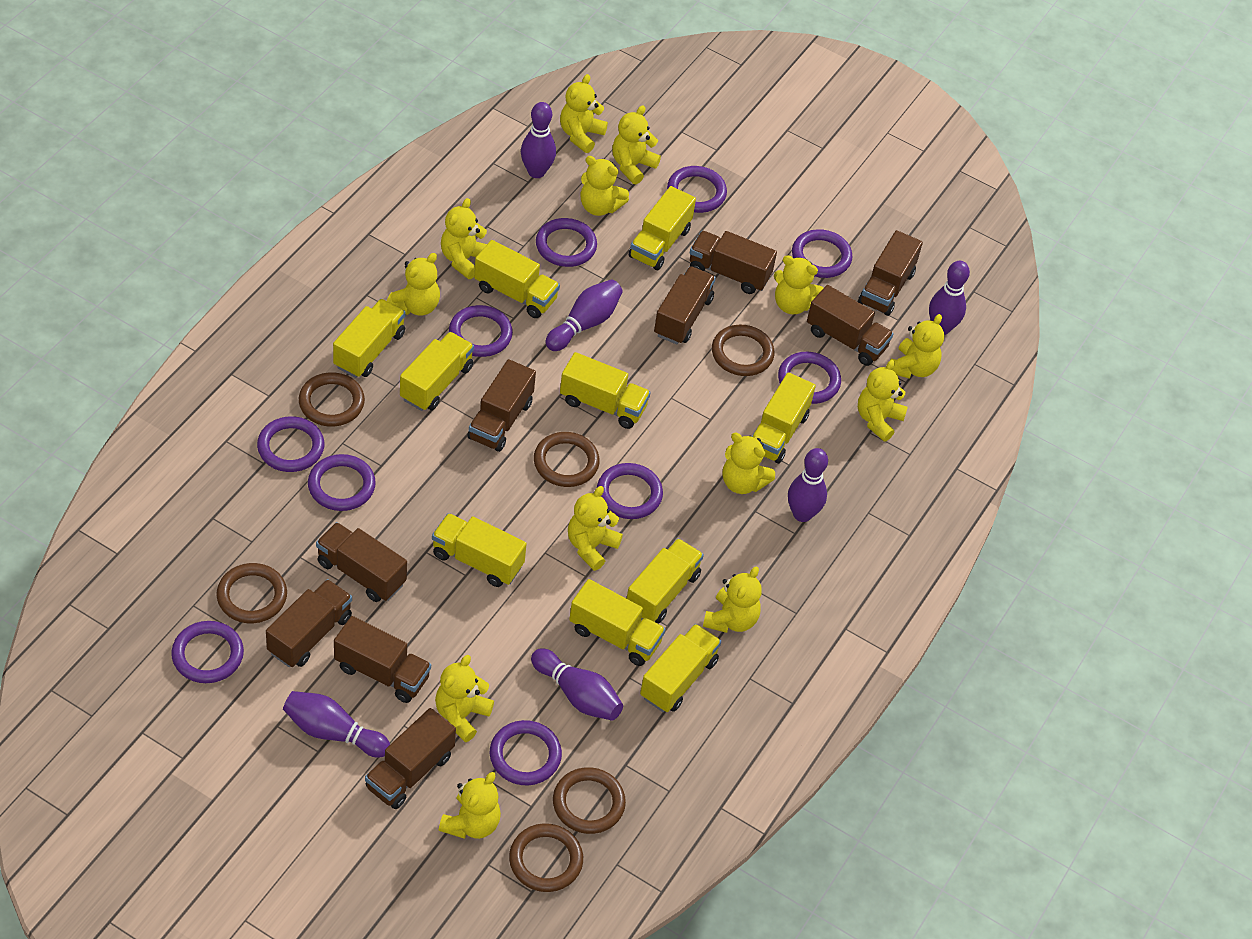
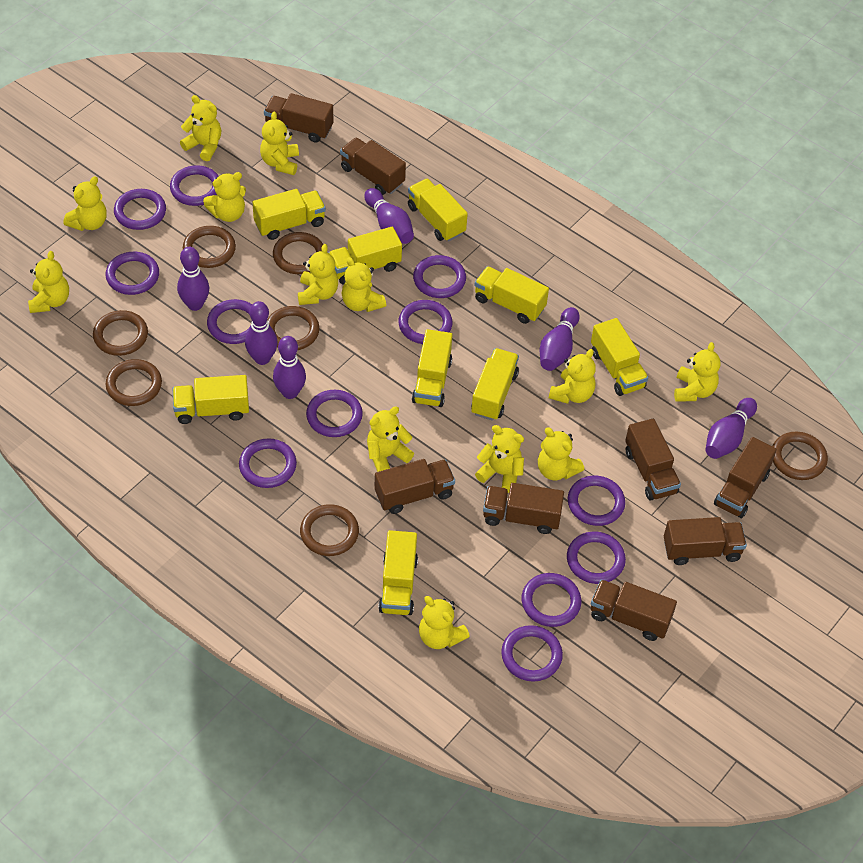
brown ring: [216,563,287,623] [299,372,365,427] [509,823,583,892] [534,432,600,487] [553,767,626,834] [712,325,775,376] = 6 -> [93,310,148,356] [106,359,162,406] [183,226,236,268] [267,306,319,350] [273,232,323,274] [300,504,359,556] [772,432,828,480] = 7
brown truck: [266,579,352,667] [316,522,407,602] [334,616,431,703] [365,708,456,809] [468,359,536,452] [654,266,716,344] [690,231,777,294] [807,285,894,366] [858,230,923,316] = 9 -> [264,93,333,143] [340,138,406,195] [375,459,455,514] [483,483,564,534] [591,580,677,641] [625,419,681,500] [664,517,747,565] [714,437,777,518] = 8
purple ring: [171,621,244,683] [257,416,324,472] [308,454,376,511] [449,305,513,357] [490,720,562,785] [536,218,597,267] [597,463,663,519] [667,166,727,213] [778,352,841,404] [792,229,852,278] = 10 -> [105,252,159,295] [114,189,166,230] [170,165,219,206] [207,299,252,344] [239,438,297,488] [306,390,363,437] [398,300,452,344] [413,255,466,298] [501,625,563,682] [522,573,581,627] [567,532,626,584] [568,476,625,526] = 12
yellow truck: [333,299,406,378] [400,332,474,411] [432,513,527,587] [474,240,560,318] [560,352,651,429] [569,579,666,666] [627,539,704,623] [629,186,696,270] [640,624,721,712] [752,372,816,464] = 10 -> [173,375,249,424] [252,189,326,240] [328,227,402,285] [378,530,418,615] [408,178,468,242] [412,329,452,407] [471,348,519,421] [474,266,549,324] [591,318,648,396] = 9

